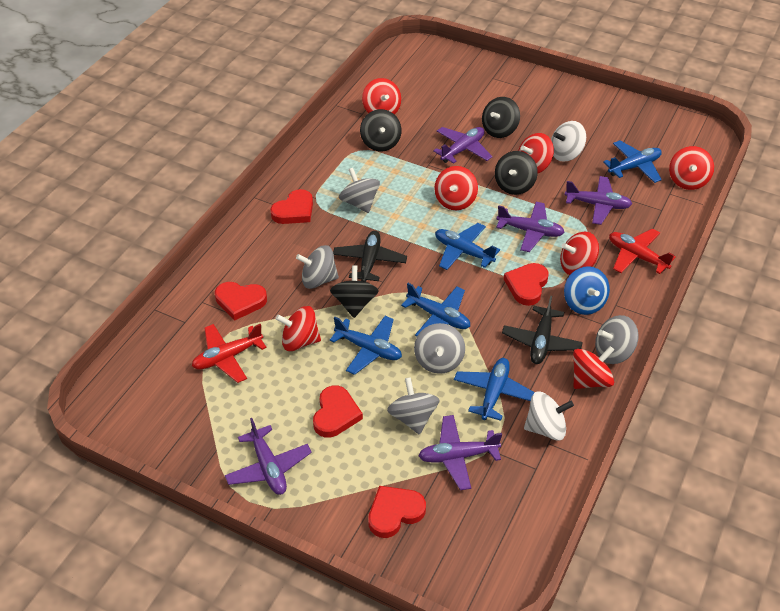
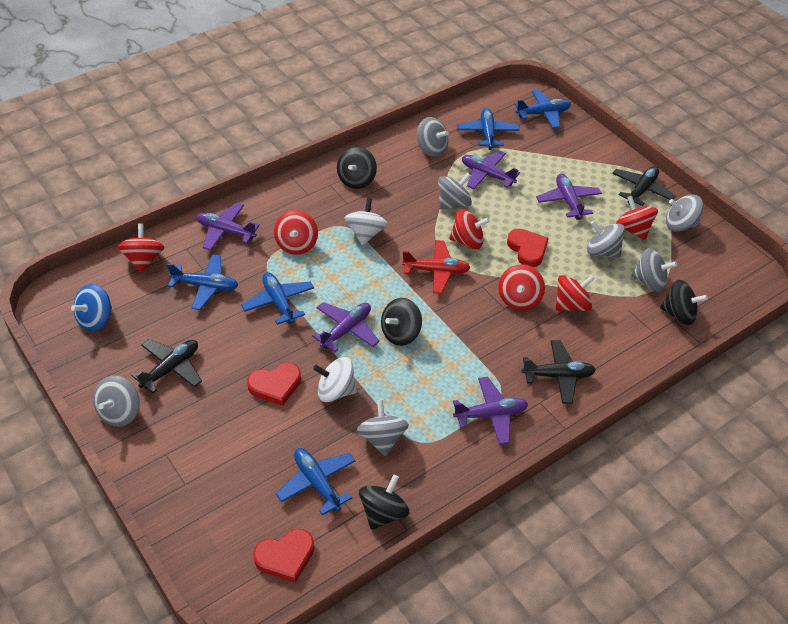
black plane: [333,231,407,282] [502,296,583,364] = 2 -> [131,339,202,393] [521,340,596,404] [612,166,676,206] = 3
grey spinning top: [296,245,339,289] [339,168,380,213] [387,377,440,435] [414,323,465,374] [595,315,639,364] = 5 -> [93,376,140,427] [357,400,409,456] [417,117,449,157] [438,173,472,210] [587,221,625,258] [631,248,677,292] [666,194,703,232] = 7
red heart: [215,282,267,320] [270,189,313,224] [313,386,363,438] [368,486,426,538] [504,263,549,306] = 5 -> [247,363,301,406] [253,529,314,583] [507,229,549,267] = 3
red plane: [192,324,266,383] [609,228,676,274] = 2 -> [402,240,471,294] = 1
red spinning top: [275,306,321,351] [362,78,401,114] [434,166,478,210] [518,133,554,173] [560,232,599,275] [573,346,614,389] [669,146,714,190] = 7 -> [117,223,164,273] [274,210,318,255] [449,209,490,249] [498,264,545,310] [556,275,595,311] [616,196,658,240] = 6

